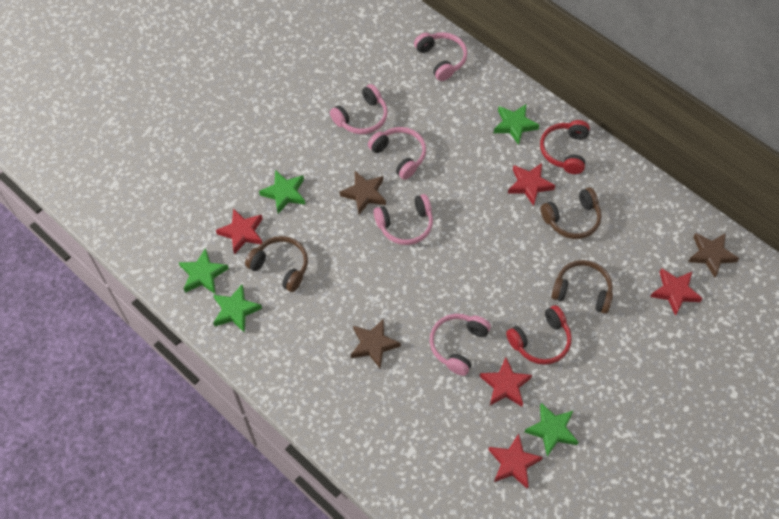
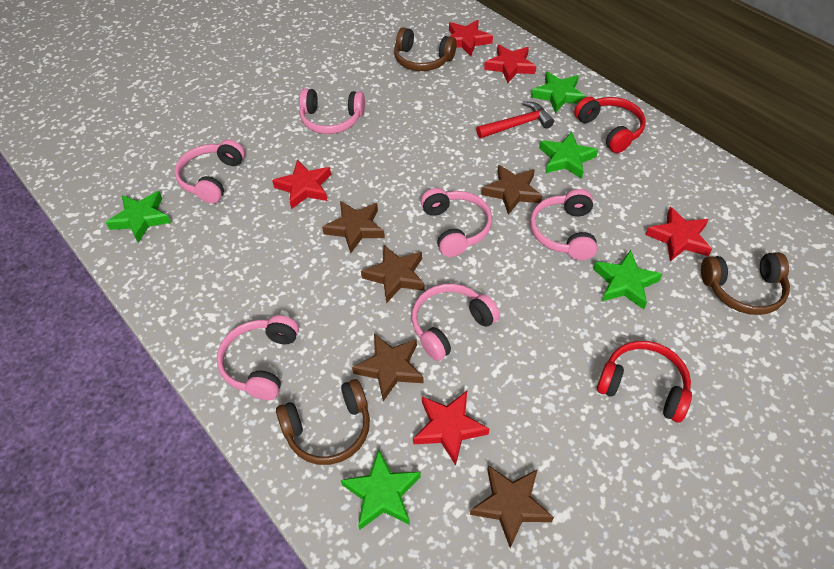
brown star: [340,171,386,214] [351,319,401,369] [688,233,739,278] = 3 -> [322,201,385,253] [352,334,424,401] [361,245,425,303] [470,465,554,548] [482,165,542,215] = 5
pink headphones: [330,84,388,134] [368,127,426,180] [374,194,433,245] [414,32,467,81] [430,314,491,376] = 5 -> [175,140,245,203] [217,315,299,400] [299,89,365,134] [412,284,500,361] [421,188,492,257] [530,189,597,260] = 6
red hammer: none = 0 -> [476,101,554,138] = 1

